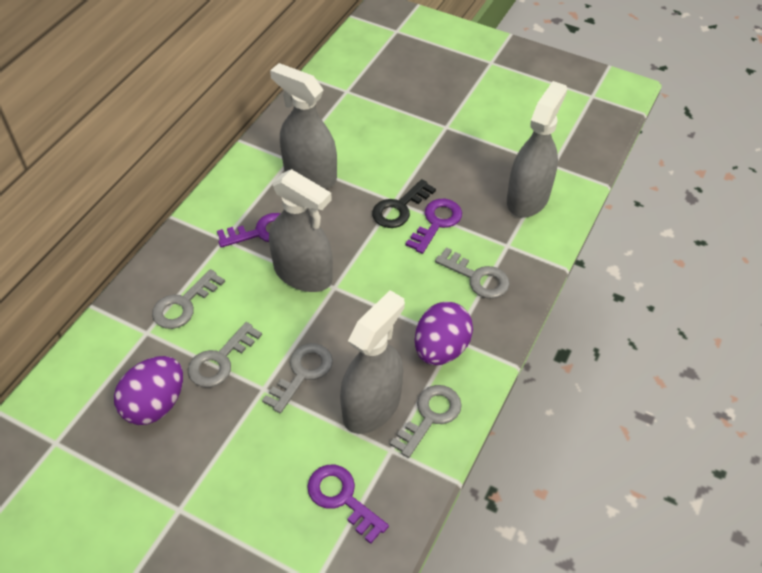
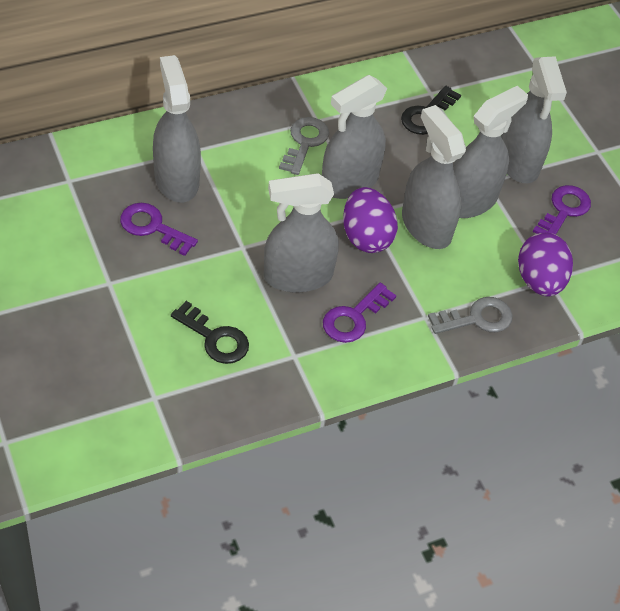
black key: [372,179,436,228] = 1 -> [171,301,249,364] [401,86,461,135] = 2
grey key: [152,269,225,329] [188,322,262,388] [262,343,333,413] [390,385,462,458] [435,247,510,299] = 5 -> [279,117,329,175] [428,297,513,334] = 2
grey spray bottle: [269,169,333,292] [270,63,337,189] [340,290,405,434] [507,81,567,217] = 4 -> [153,55,201,203] [264,173,339,293] [322,75,387,199] [402,105,466,249] [453,86,528,218] [501,56,567,183] = 6

